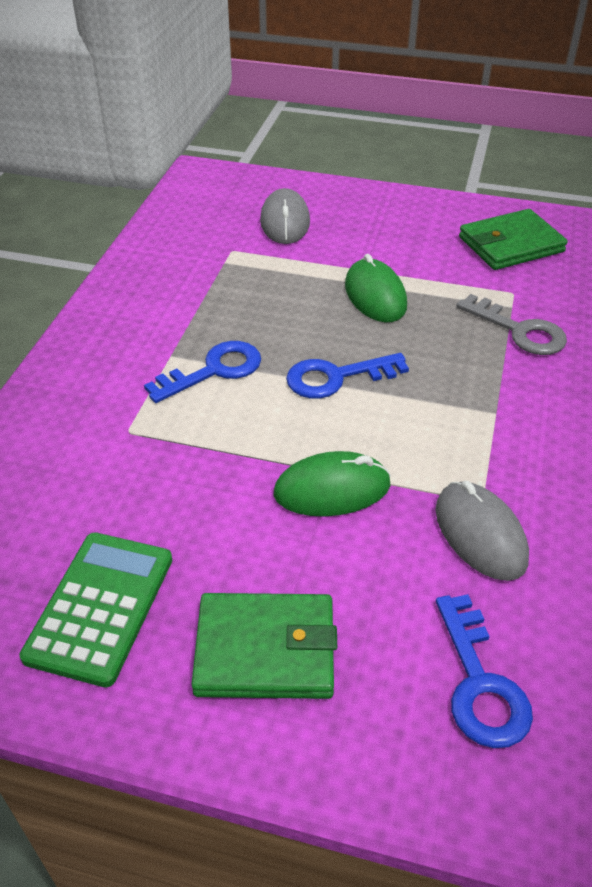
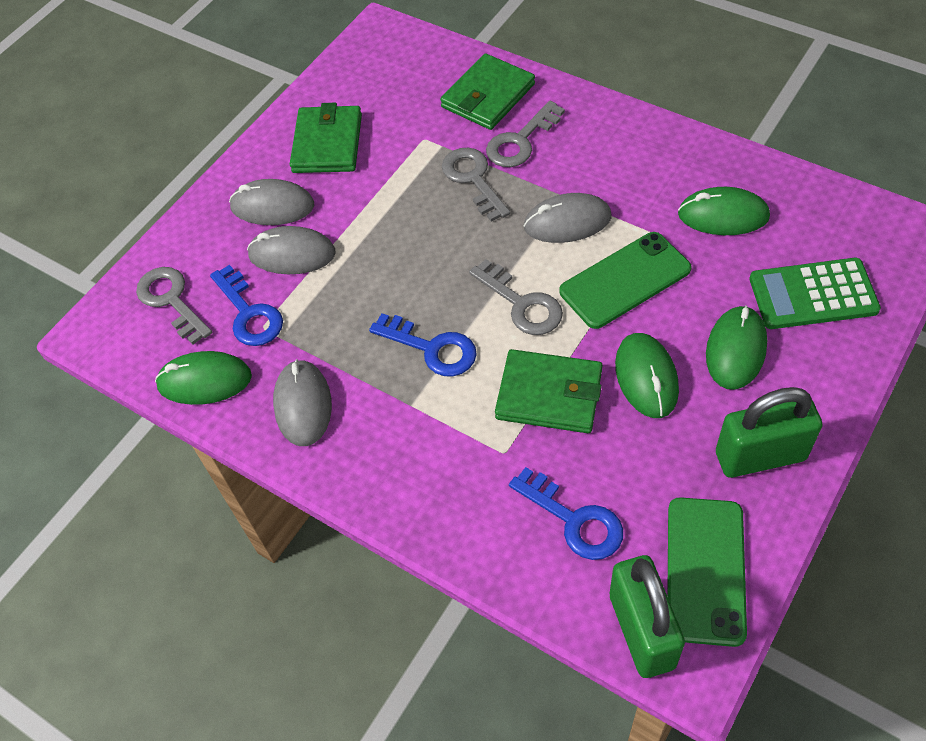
green mouse: [274,451,391,517] [345,254,407,322] = 2 -> [155,351,252,405] [615,333,679,418] [678,187,770,235] [706,305,767,390] = 4
green padlock: none = 0 -> [610,555,685,678] [716,387,822,478] = 2
green phone: none = 0 -> [560,232,692,329] [667,497,747,647] = 2
green wallet: [191,593,337,699] [459,209,568,270] = 2 -> [290,103,362,173] [440,53,535,130] [495,349,603,433] = 3
grey key: [456,294,567,355] = 1 -> [136,267,212,344] [442,148,510,222] [469,259,563,335] [486,101,565,167] = 4
grey mouse: [260,188,310,244] [435,481,529,581] = 2 -> [229,179,314,225] [247,226,336,274] [273,359,332,446] [524,193,612,243] = 4

